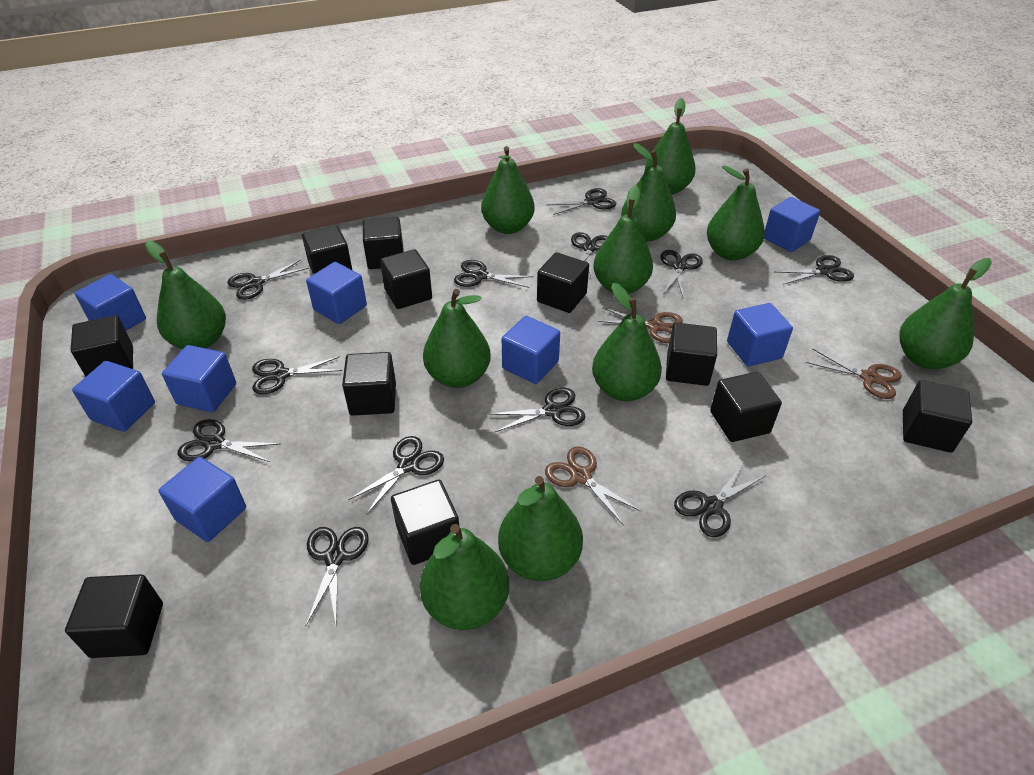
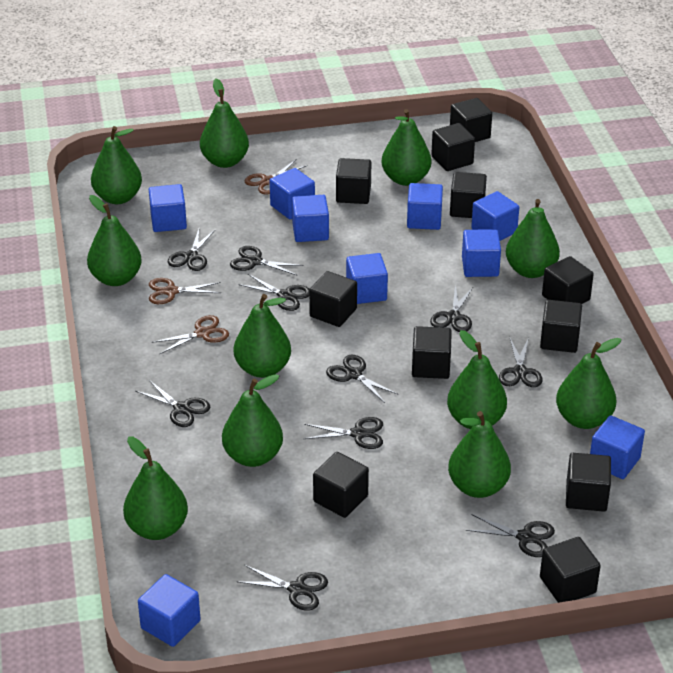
black scissors: [178,419,281,462] [227,259,309,300] [252,356,342,394] [306,527,369,625] [348,436,444,515] [454,260,534,288] [489,388,585,432] [548,188,616,215] [571,232,608,276] [660,250,703,297] [674,463,765,537] [775,255,854,285] = 12 -> [135,380,210,427] [168,229,216,271] [230,246,304,275] [236,565,328,611] [238,274,310,311] [303,417,383,449] [326,355,399,403] [430,284,473,332] [466,514,555,557] [499,337,543,387] = 10
blue cube: [72,361,155,432] [75,274,146,330] [158,457,246,542] [162,345,236,412] [306,262,367,324] [502,316,560,384] [727,303,793,366] [764,197,820,252] = 8 -> [138,574,201,647] [149,184,187,232] [270,168,315,219] [292,195,329,242] [346,253,388,304] [407,183,443,230] [462,229,501,277] [471,191,519,241] [590,415,645,479] = 9

